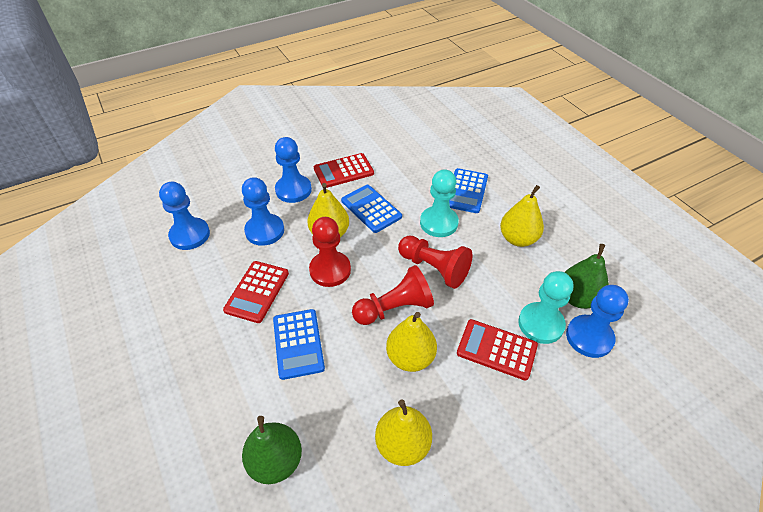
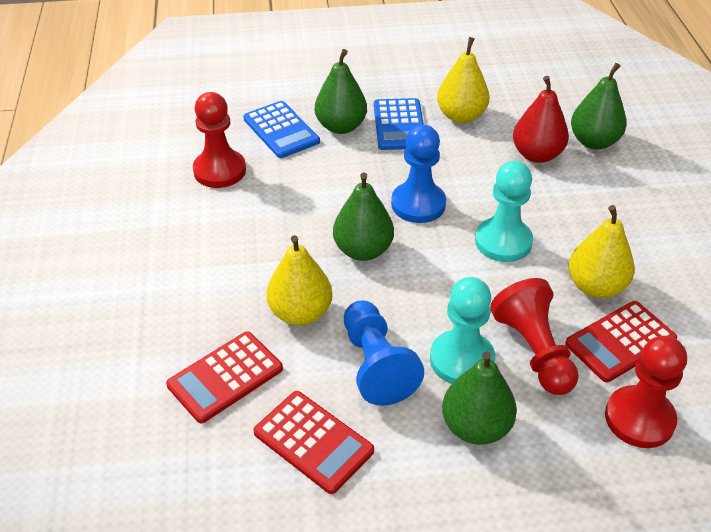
blue calculator: [273,309,325,380] [341,185,402,233] [449,168,488,213] = 3 -> [243,101,320,158] [374,98,424,150] = 2
blue pawn: [159,182,210,250] [242,177,284,246] [275,137,312,203] [566,285,629,358] = 4 -> [344,301,424,406] [391,124,446,223] = 2
green pear: [242,416,302,484] [564,244,609,309] = 2 -> [315,49,367,134] [333,173,394,261] [442,352,517,445] [571,63,627,149] = 4
red pear: none = 0 -> [513,76,569,163] = 1
yellow pear: [307,183,349,237] [375,399,432,466] [386,312,437,372] [500,185,544,247] = 4 -> [266,235,332,325] [437,37,490,123] [568,205,635,298] = 3

